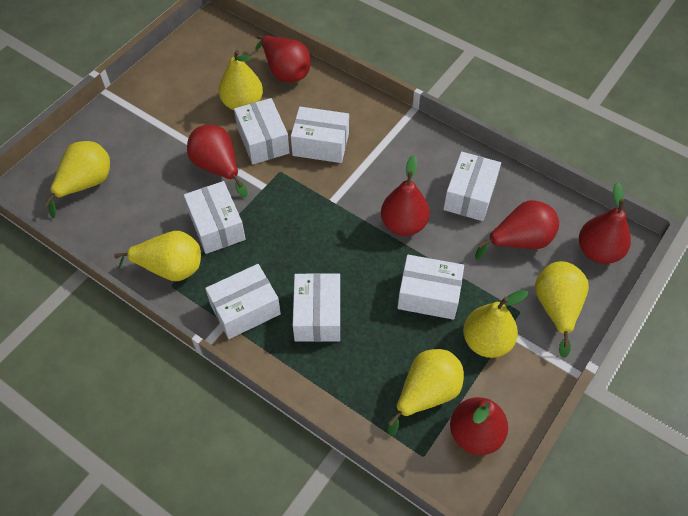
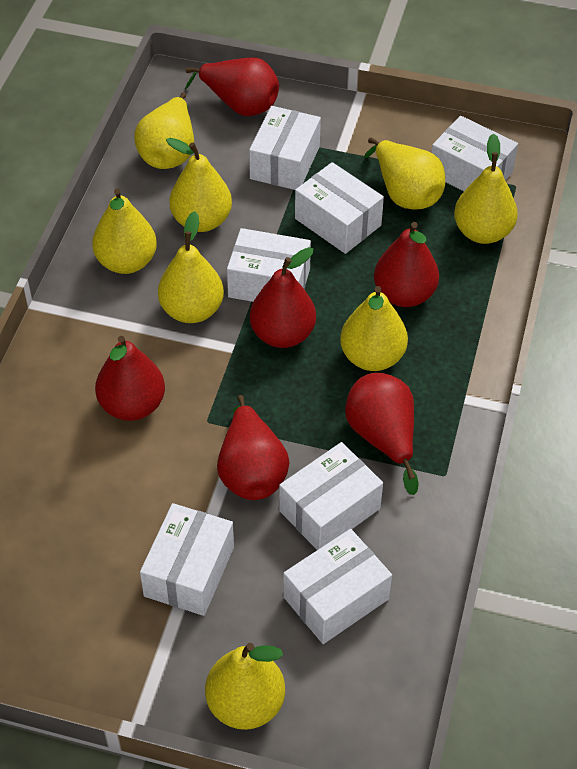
yellow pear: [44,141,110,218] [114,231,201,281] [219,50,263,110] [388,349,464,436] [463,290,528,358] [535,261,589,358] = 6 -> [92,188,157,274] [134,92,194,169] [158,211,224,323] [166,138,232,232] [205,643,285,730] [340,286,408,371] [364,138,445,210] [454,133,518,244] = 8

